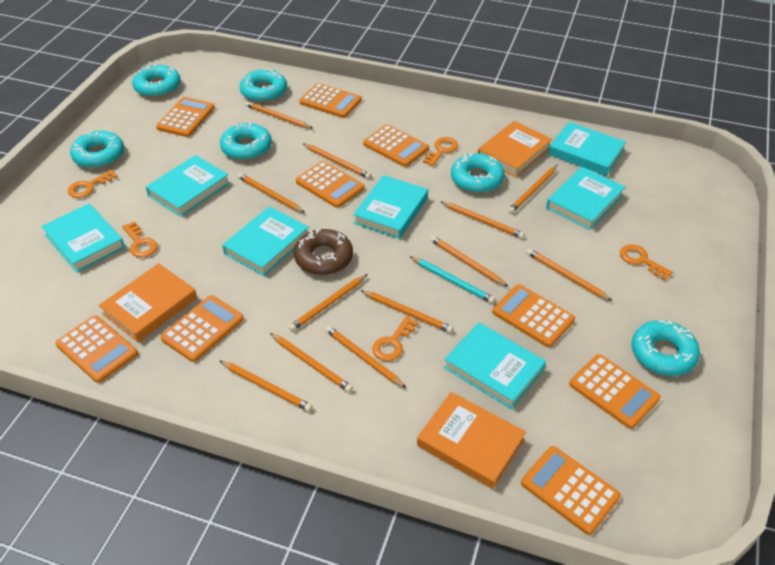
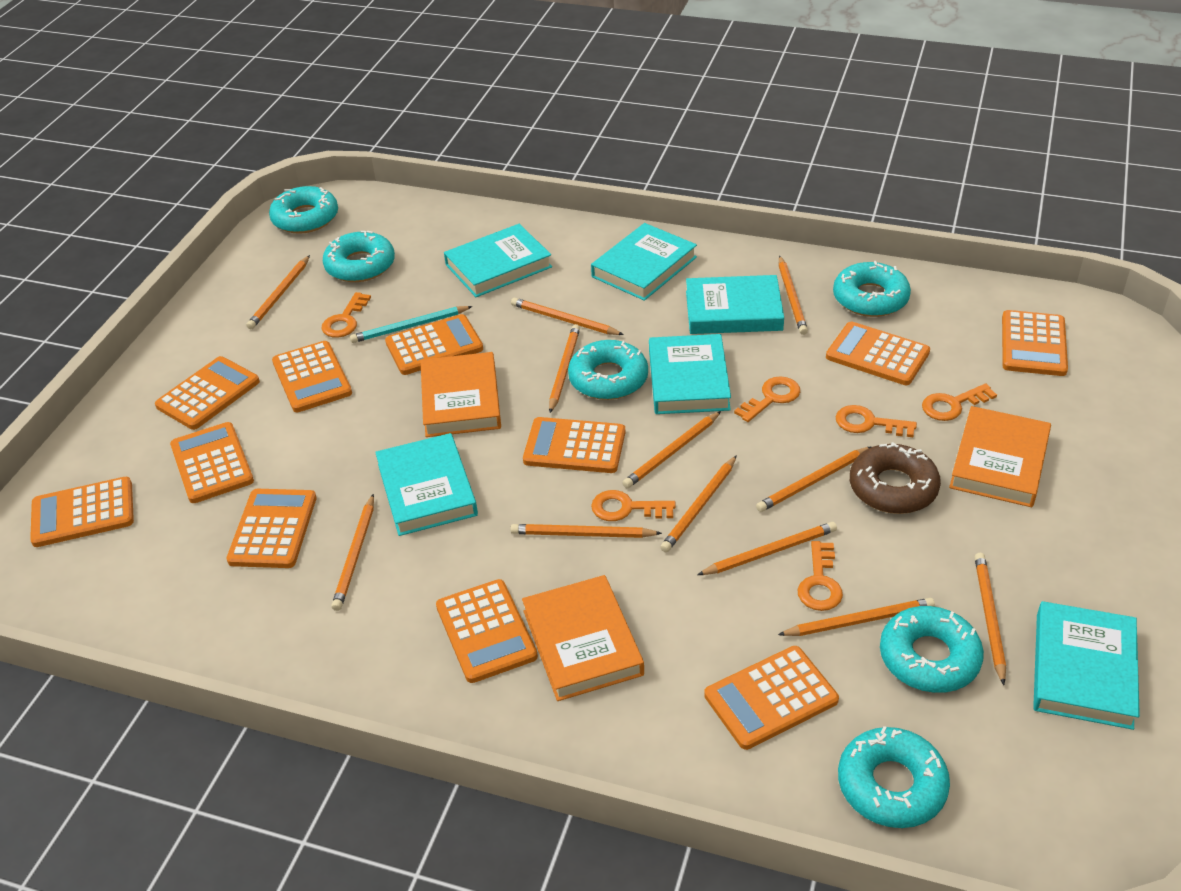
orange calculator: [55,315,138,383] [156,97,215,137] [160,295,244,362] [296,161,365,208] [299,83,362,118] [363,124,429,167] [492,284,575,347] [521,446,621,535] [569,354,661,429] = 9 -> [30,477,134,547] [155,356,260,430] [170,422,254,503] [226,489,317,568] [272,341,352,412] [385,314,483,375] [436,579,538,683] [523,417,625,473] [704,646,839,750] [826,322,930,385] [1002,310,1068,376] = 11
orange key: [68,170,118,198] [122,221,158,258] [372,316,419,361] [423,137,458,166] [620,244,673,280] = 5 -> [322,292,371,338] [591,490,676,521] [734,376,800,422] [798,541,843,611] [836,405,917,437] [922,383,997,421] = 6
turquoise book: [41,203,125,273] [146,155,230,217] [222,206,309,276] [353,175,428,239] [444,323,546,409] [546,167,625,230] [548,122,626,176] = 7 -> [375,433,478,536] [444,224,552,297] [591,223,697,301] [649,334,731,414] [686,275,784,334] [1033,601,1140,730] = 6

